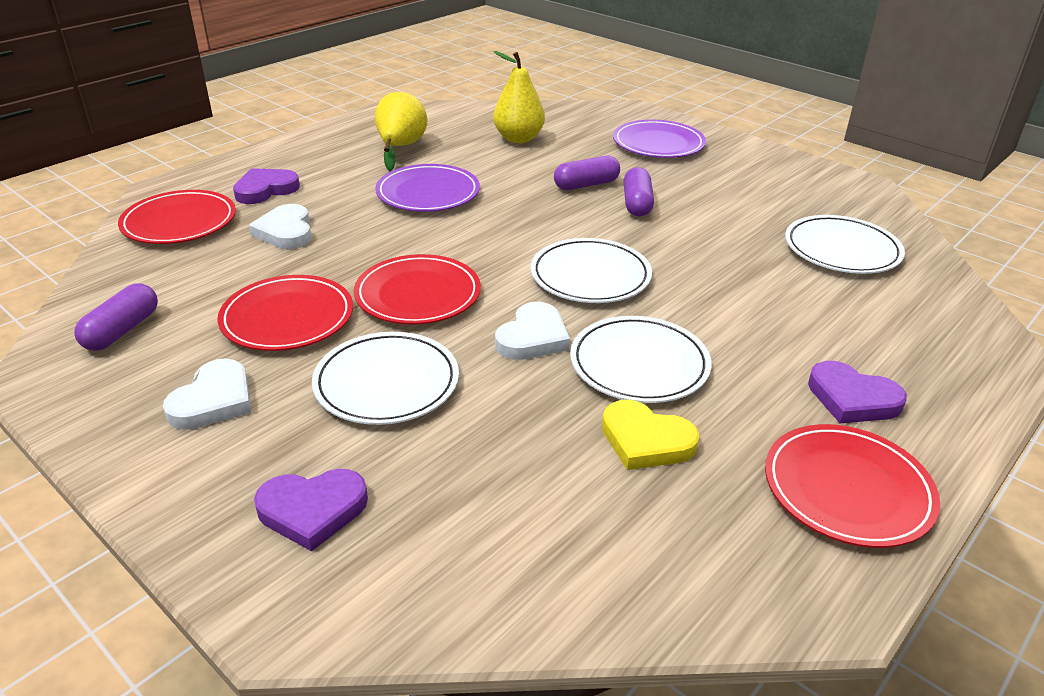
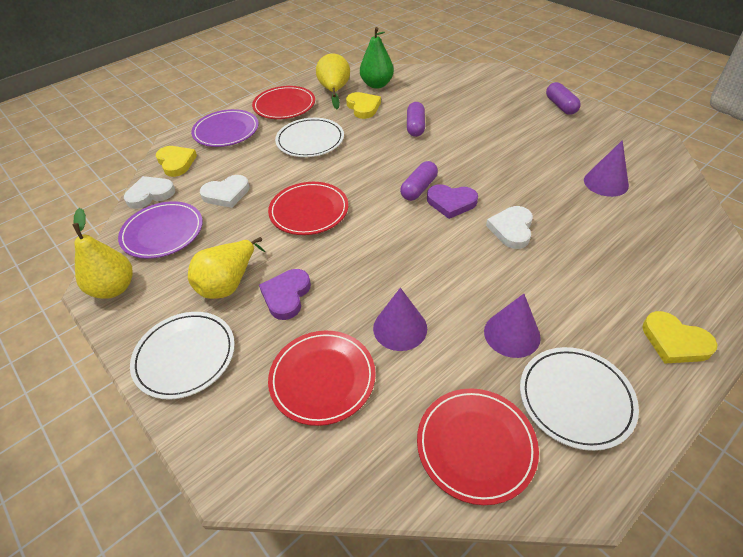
green pear: none = 0 -> [360,27,394,89] = 1
purple cone: none = 0 -> [373,288,427,351] [484,294,541,358] [584,140,629,197] = 3
purple heart: [233,168,300,204] [254,469,368,551] [808,361,907,423] = 3 -> [259,269,311,320] [427,184,478,219] = 2
white plate: [312,332,459,425] [531,238,652,303] [570,316,712,403] [785,215,905,274] = 4 -> [130,312,235,399] [275,118,344,157] [520,347,639,451] = 3
yellow heart: [602,400,700,470] = 1 -> [156,146,197,177] [346,92,381,119] [642,311,717,363] = 3
yellow pear: [375,92,427,171] [493,51,545,143] = 2 -> [72,208,133,299] [188,237,265,299] [316,53,350,109] = 3

